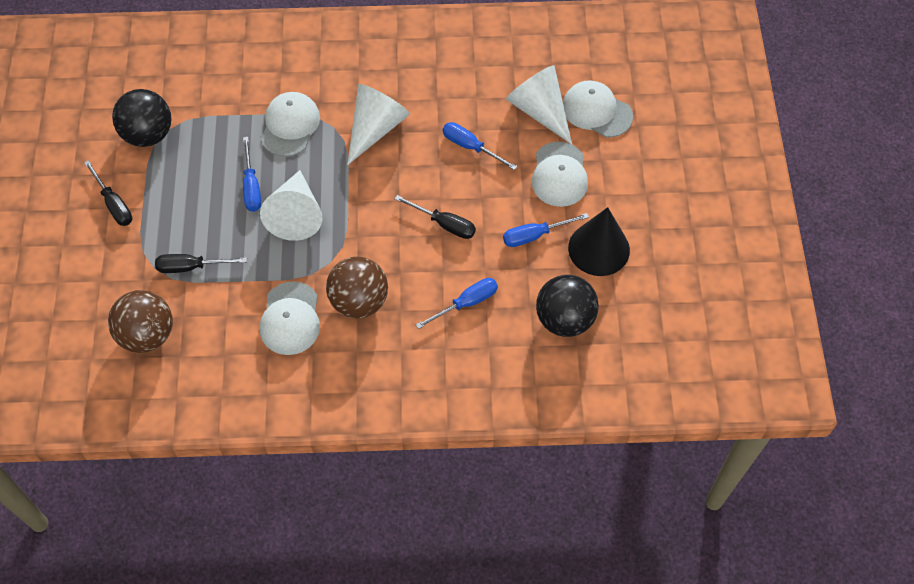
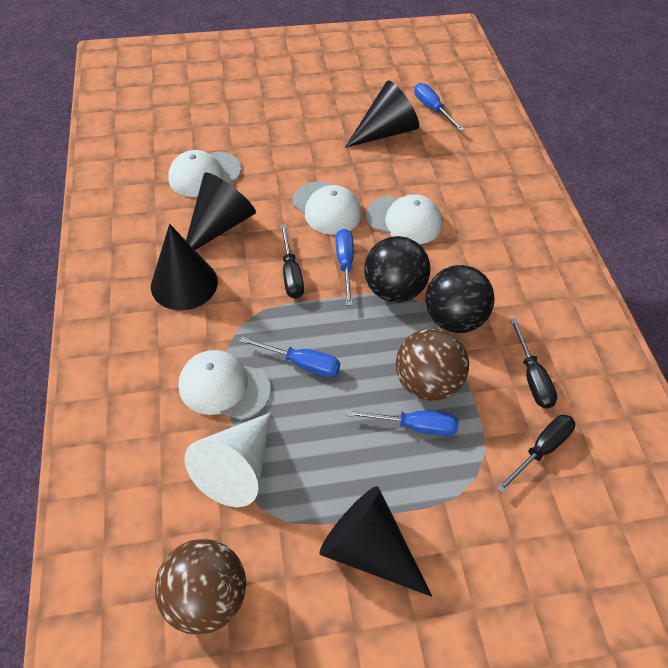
black cone: [568,207,630,276] = 1 -> [151,224,218,310] [186,173,256,250] [320,486,432,597] [345,81,419,148] = 4
white cone: [260,170,323,241] [347,84,410,165] [506,65,572,144] = 3 -> [184,412,271,507] = 1

